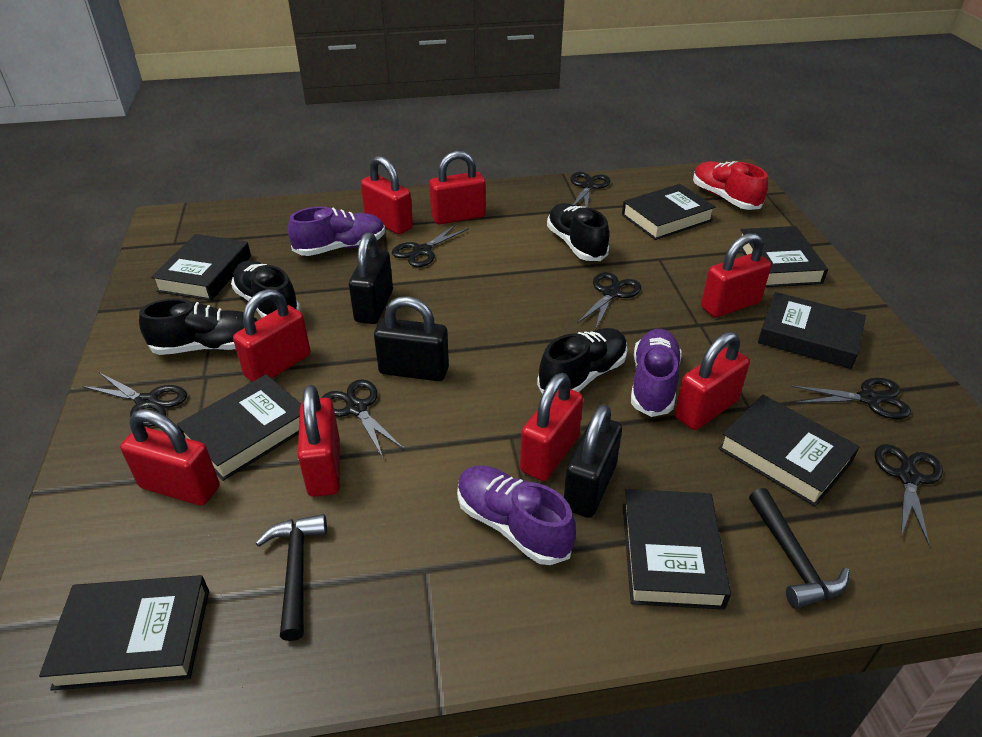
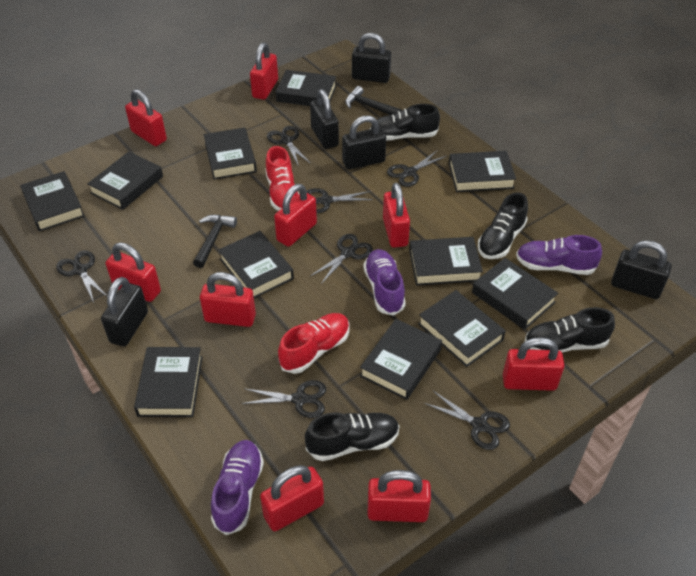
black book: [39,575,209,691] [151,234,251,301] [177,374,301,481] [622,184,716,240] [623,489,731,610] [718,395,860,507] [741,226,828,287] [758,292,866,369] = 8 -> [20,171,84,231] [87,152,163,210] [134,347,203,417] [204,127,257,180] [218,231,294,298] [276,70,337,106] [360,319,442,400] [409,237,483,286] [418,290,506,367] [449,151,516,192] [472,258,558,330] = 11
black padlock: [349,232,393,324] [374,296,449,381] [564,404,622,518] = 3 -> [101,277,148,346] [310,89,339,149] [342,116,386,169] [352,33,391,83] [611,240,672,299] = 5
red padlock: [120,409,219,506] [233,289,310,382] [298,385,340,497] [361,156,413,234] [429,151,486,224] [520,373,583,481] [675,332,750,430] [701,233,772,317] = 8 -> [106,242,161,302] [125,89,167,146] [200,272,256,327] [250,42,278,100] [260,465,324,531] [274,184,317,247] [367,470,431,522] [383,183,410,248] [503,337,565,391] = 9
red shoe: [693,161,768,210] = 1 -> [265,146,299,211] [278,313,350,374] = 2

